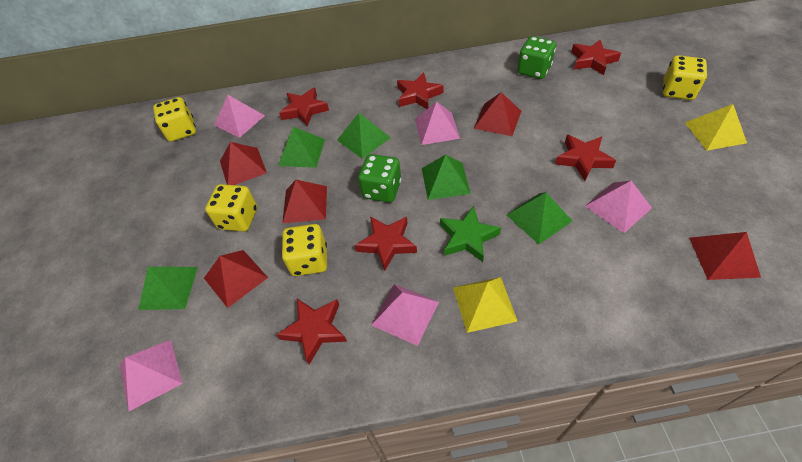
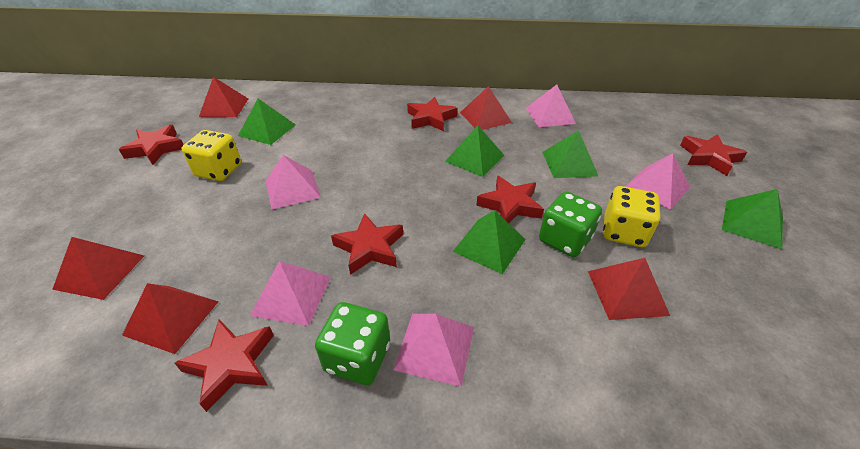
green star: [440,206,501,262] = 1 -> none = 0
yellow dice: [153,97,196,142] [205,184,257,232] [282,224,327,276] [663,55,707,100] = 4 -> [182,130,241,181] [603,186,660,247] = 2
yellow pyramid: [453,277,518,333] [685,104,747,151] = 2 -> none = 0

